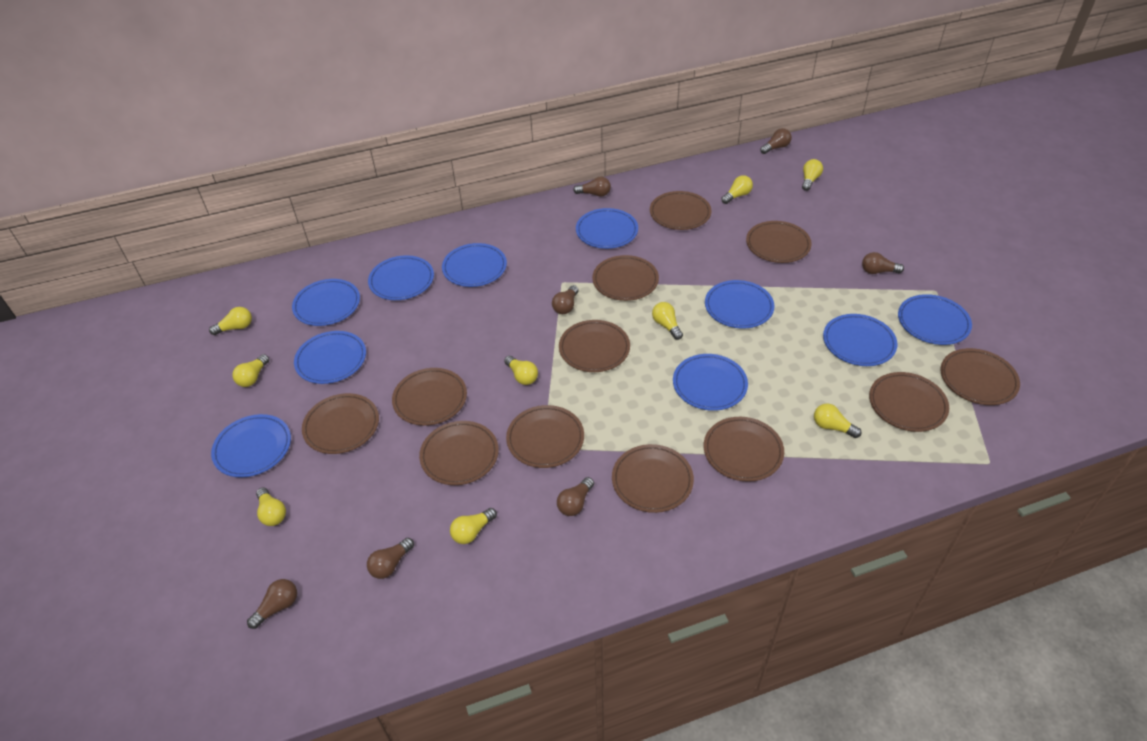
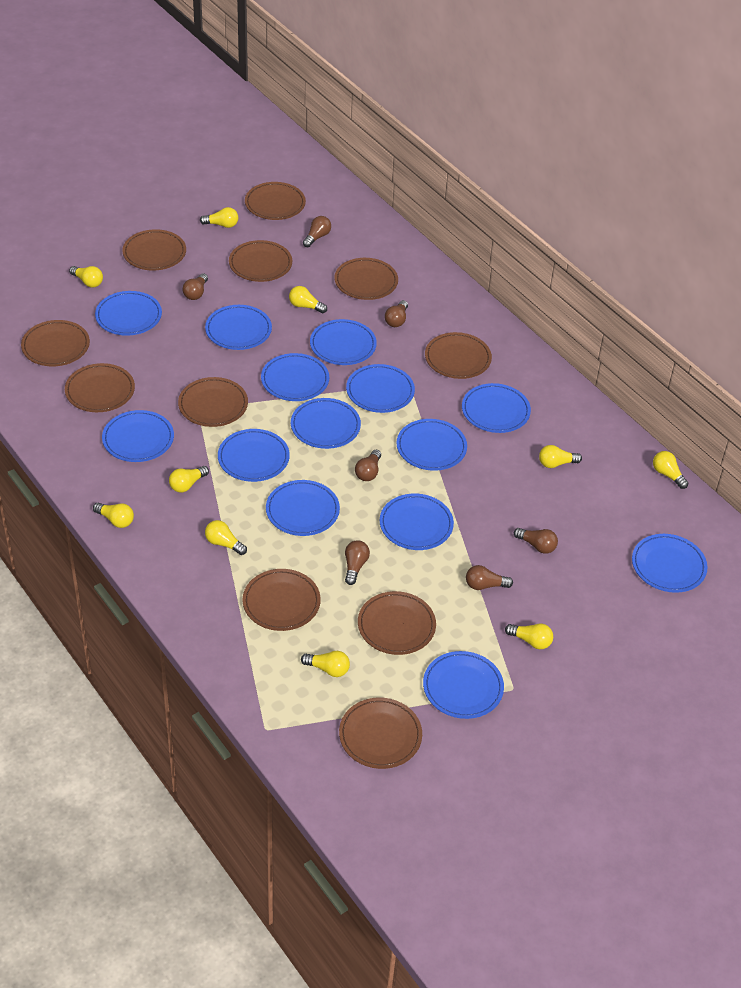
blue plate: [211,414,291,478] [292,279,360,326] [294,331,366,384] [368,255,434,300] [442,243,507,287] [576,208,638,249] [673,354,748,411] [705,280,774,329] [823,314,897,366] [898,294,972,345] = 10 -> [95,291,162,336] [102,410,174,462] [205,305,272,350] [218,429,290,482] [261,353,329,401] [266,480,340,536] [291,398,361,449] [310,319,377,365] [346,364,415,413] [380,494,454,550] [396,419,467,471] [423,651,504,719] [462,383,531,433] [632,534,707,593] = 14
brown plate: [302,393,379,454] [392,368,467,426] [419,421,499,485] [506,405,584,468] [559,320,630,372] [592,255,659,301] [612,444,694,513] [650,191,711,230] [704,417,784,482] [746,221,812,263] [869,372,949,432] [940,348,1020,405] = 12 -> [21,320,90,366] [65,363,135,412] [122,229,186,270] [178,377,248,427] [229,240,292,282] [243,569,321,631] [245,182,306,220] [334,258,398,300] [339,698,422,769] [358,591,436,655] [425,332,492,379] = 11
yellow light bulb: [209,307,252,335] [232,354,269,387] [256,488,286,526] [450,508,497,544] [504,356,538,385] [652,302,683,340] [721,175,753,204] [802,159,823,191] [814,403,862,438] = 9 -> [69,266,103,288] [93,503,134,528] [169,466,209,492] [200,207,238,228] [205,520,247,555] [289,286,327,313] [301,651,350,677] [505,624,553,649] [539,445,582,468] [653,451,688,489] = 10

